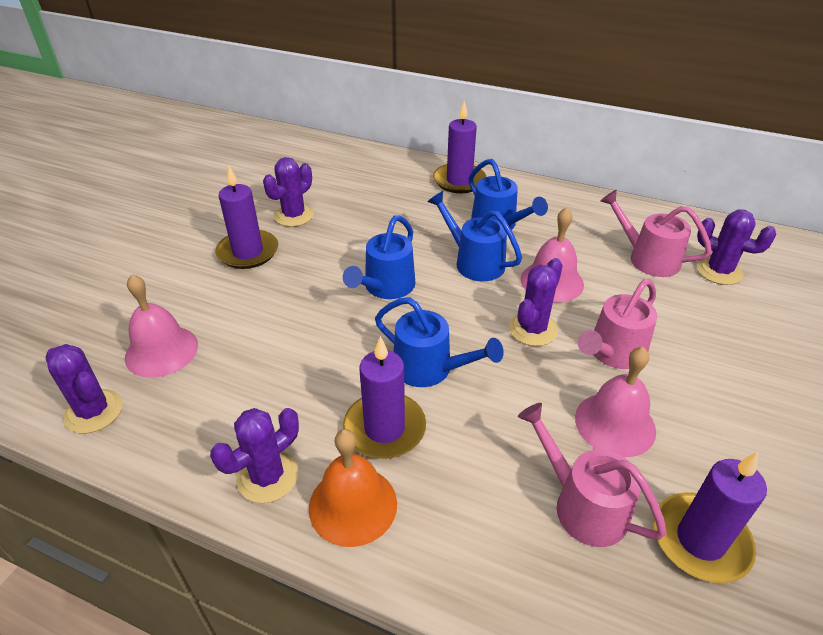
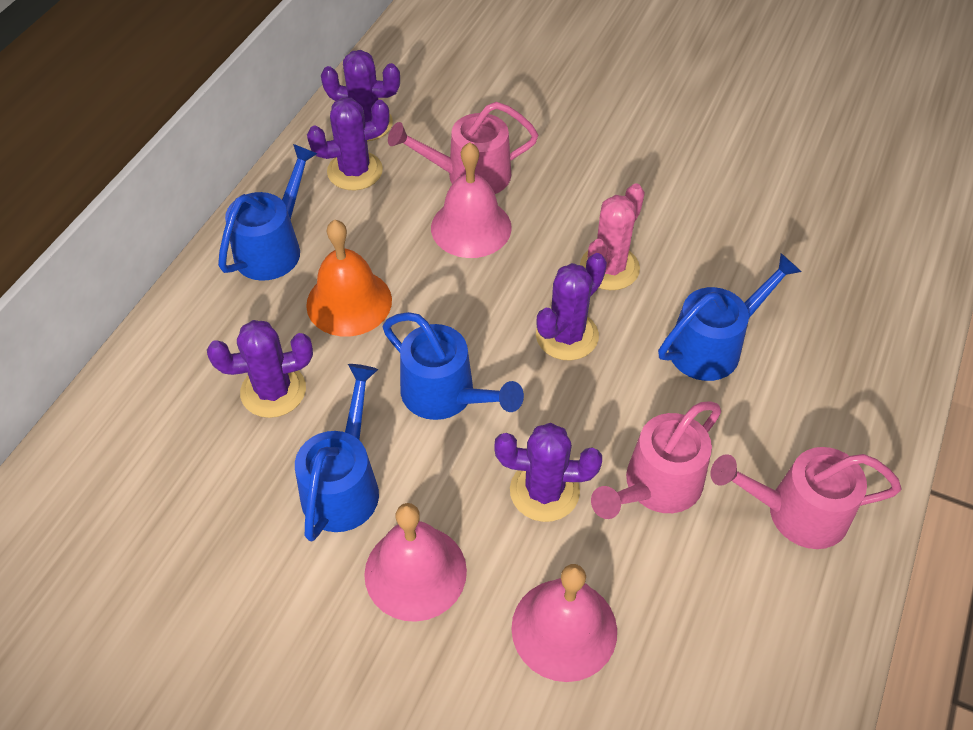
pink cactus: none = 0 -> [580,183,645,290] = 1
purple candle: [215,166,278,269] [343,336,426,459] [433,101,486,193] [654,452,767,583] = 4 -> none = 0

